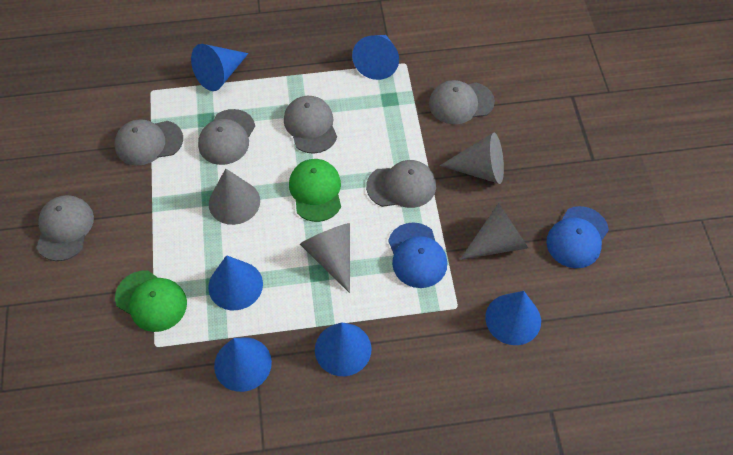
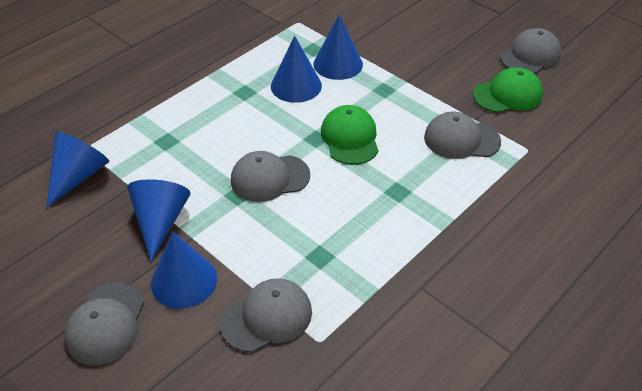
blue cap: [388,223,447,288] [546,206,609,268] = 2 -> none = 0
blue cone: [191,44,248,91] [208,255,263,310] [214,337,272,392] [315,322,372,376] [352,35,399,80] [485,291,541,345] = 6 -> [47,132,109,208] [127,179,190,261] [151,231,217,309] [271,36,322,103] [314,14,363,80] = 5
grey cap: [36,195,94,261] [114,119,183,166] [198,109,255,165] [284,96,337,154] [366,160,436,208] [429,80,495,124] = 6 -> [64,283,144,366] [220,278,312,353] [231,151,310,202] [424,112,501,159] [500,28,561,74] = 5
grey cone: [209,169,260,225] [300,223,350,293] [440,133,504,184] [460,203,528,260] = 4 -> none = 0

